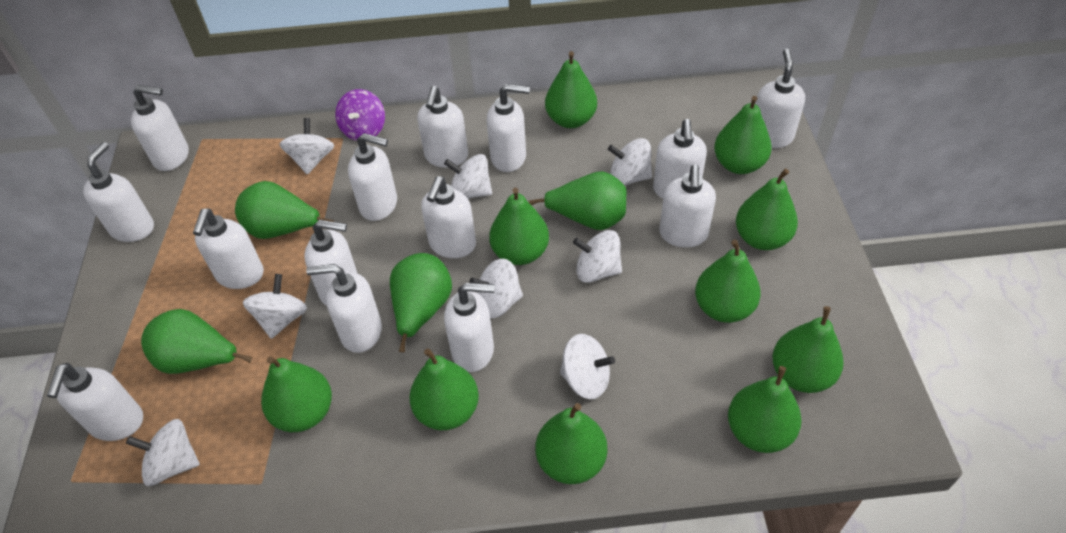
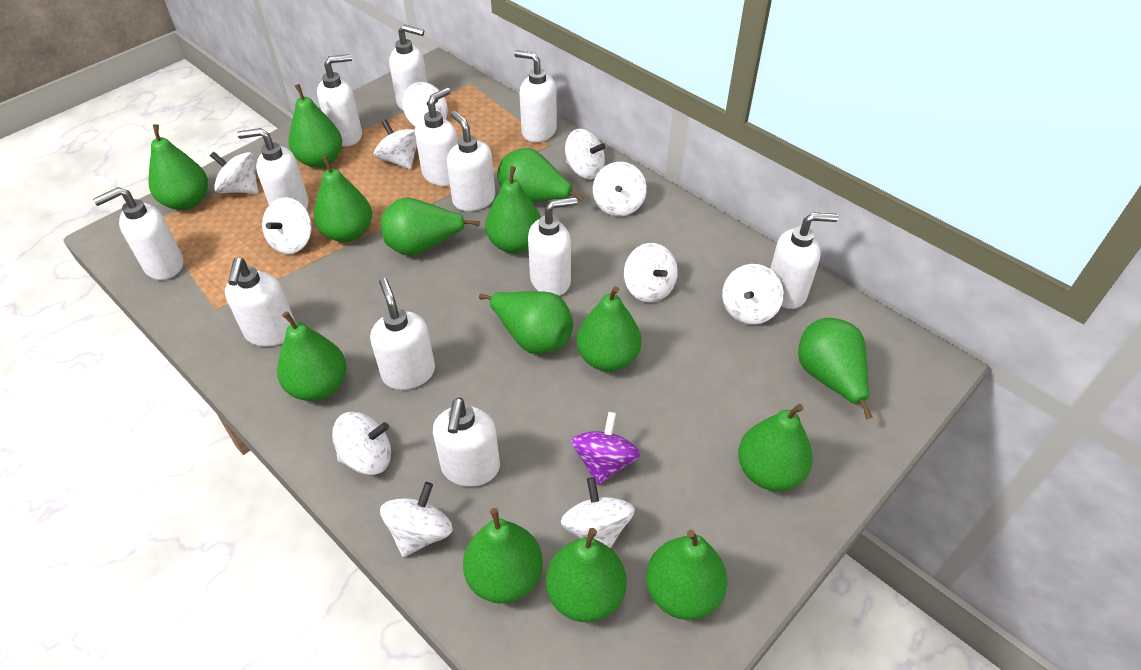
white soap dispenser: [47,363,143,441] [83,142,154,242] [131,85,189,171] [193,208,264,289] [305,220,358,306] [306,264,382,353] [348,133,397,221] [417,86,468,168] [421,176,476,258] [444,283,495,372] [487,84,530,172] [653,119,707,199] [659,165,716,248] [756,49,805,148] = 14 -> [93,187,183,280] [225,257,295,347] [237,128,309,210] [317,54,362,146] [370,278,435,390] [389,24,427,111] [415,87,458,186] [433,398,500,487] [447,111,495,211] [514,50,557,142] [528,197,577,296] [770,212,838,309] = 12
white spinning top: [126,419,200,486] [243,274,307,339] [280,118,334,175] [444,154,492,199] [469,259,523,319] [560,334,615,399] [573,230,622,283] [608,138,652,186] = 8 -> [210,152,258,193] [262,197,312,254] [332,412,391,475] [374,119,417,169] [380,482,453,557] [402,82,448,126] [561,477,635,549] [565,129,606,179] [593,162,647,216] [624,243,678,302] [722,264,784,325] = 11

